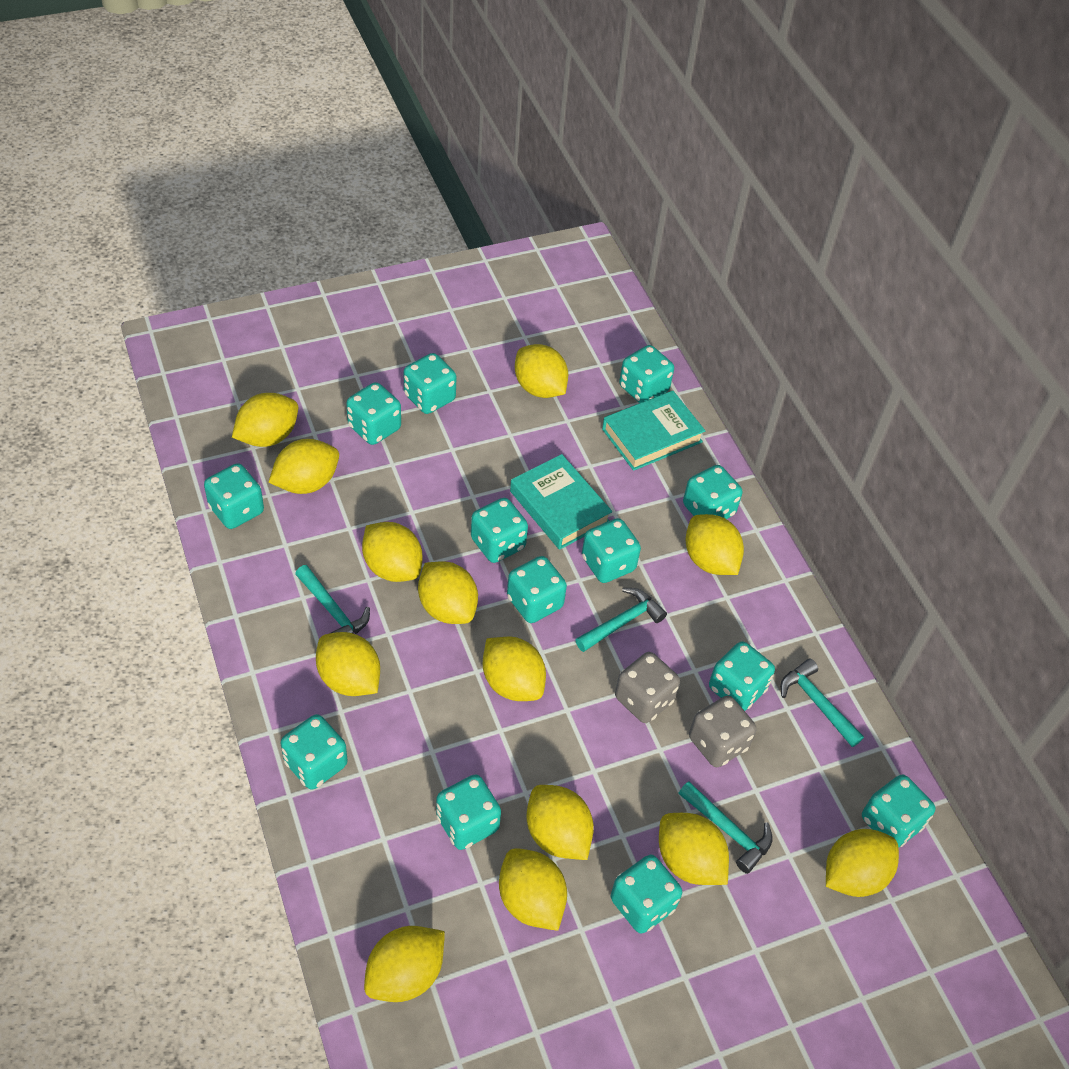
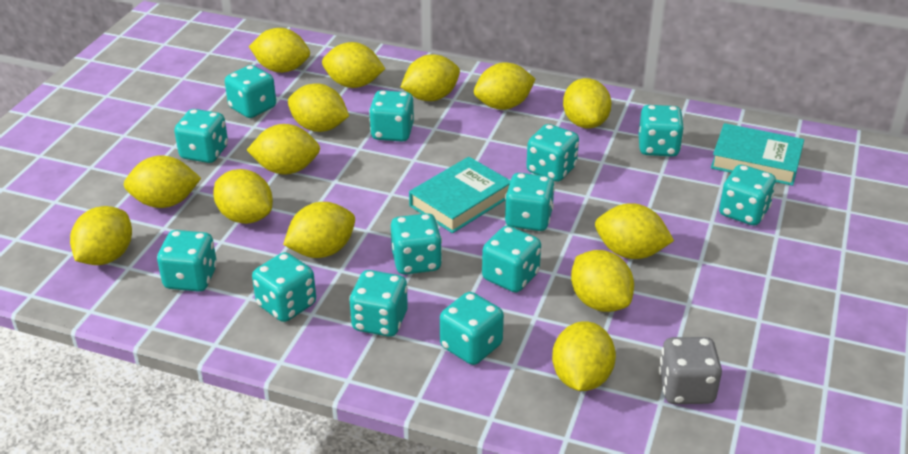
grey dice: [615,652,680,723] [689,696,756,767] = 2 -> [658,337,722,404] = 1
turquoise hammer: [295,565,370,634] [575,588,667,652] [678,781,773,874] [780,658,864,747] = 4 -> none = 0
yellow lemon: [232,393,298,447] [269,439,339,494] [316,632,380,696] [362,522,422,582] [364,926,445,1002] [418,561,478,624] [483,637,546,701] [499,848,567,931] [515,344,568,398] [526,785,594,860] [659,813,729,885] [685,514,744,575] [826,829,899,897] = 13 -> [70,206,132,265] [124,155,201,208] [213,169,273,224] [247,124,320,175] [249,28,310,73] [283,202,355,258] [288,83,349,132] [322,42,385,88] [401,54,460,101] [474,62,535,110] [552,321,616,391] [563,78,611,128] [571,250,634,312] [595,203,674,259] = 14

